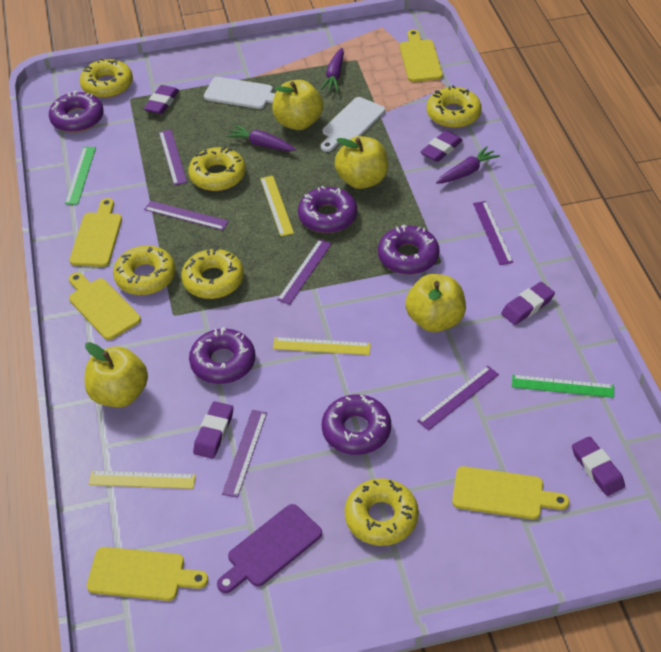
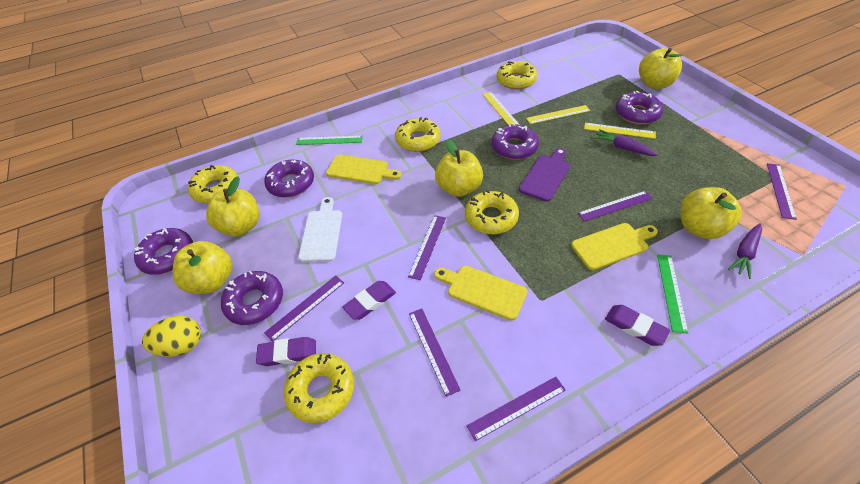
purple carrot: [227,125,296,151] [320,48,344,92] [436,146,500,184] = 3 -> [594,129,658,156] [728,223,762,279] = 2
purple eraser: [144,85,179,114] [193,401,233,459] [420,131,463,162] [501,282,555,325] [572,436,625,496] = 5 -> [256,337,316,366] [342,281,396,320] [605,305,670,346] = 3
white cutting board: [204,77,275,109] [321,97,385,152] = 2 -> [298,197,342,262] = 1
yellow apple: [85,342,148,407] [272,80,323,130] [334,136,388,189] [405,274,466,332] = 4 -> [173,241,232,294] [206,177,260,236] [435,139,483,197] [639,48,682,89] [681,187,742,239] = 5
yellow cutting board: [69,198,122,267] [69,272,141,340] [87,547,208,601] [400,29,443,82] [452,466,570,520] = 5 -> [326,155,401,184] [434,266,528,321] [571,223,658,270] = 3
yellow donut: [80,58,133,98] [113,246,176,295] [181,247,244,299] [188,147,246,191] [345,479,419,546] [427,86,482,128] = 6 -> [188,165,238,203] [284,353,354,423] [395,117,440,152] [465,190,519,234] [497,61,538,89] = 5
yellow egg: none = 0 -> [142,316,201,357] = 1

